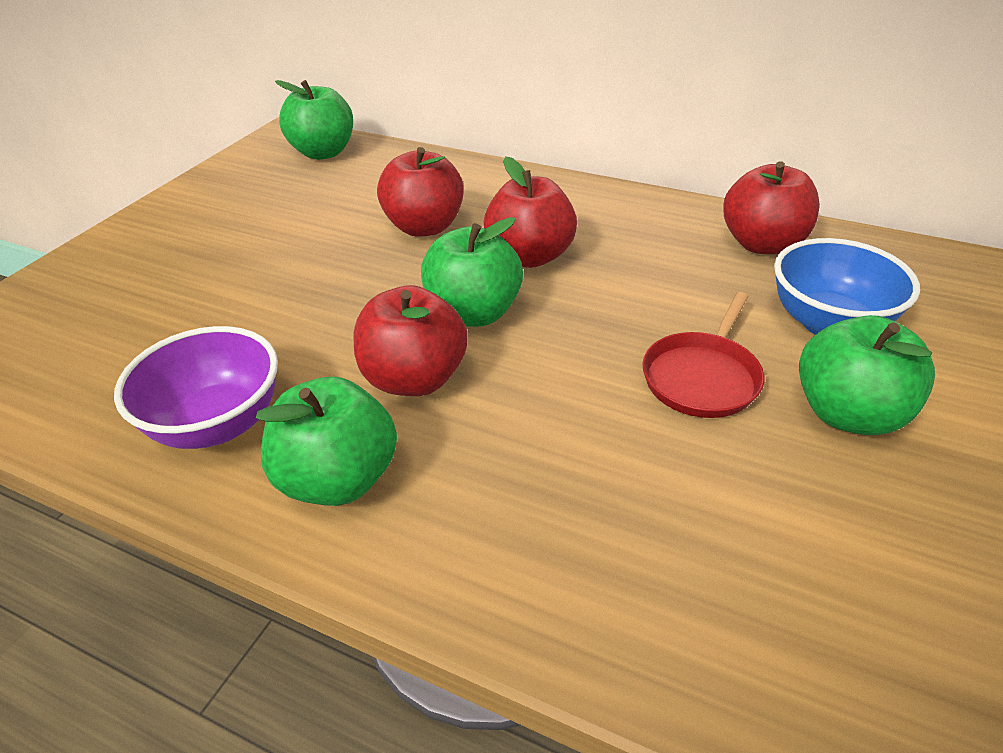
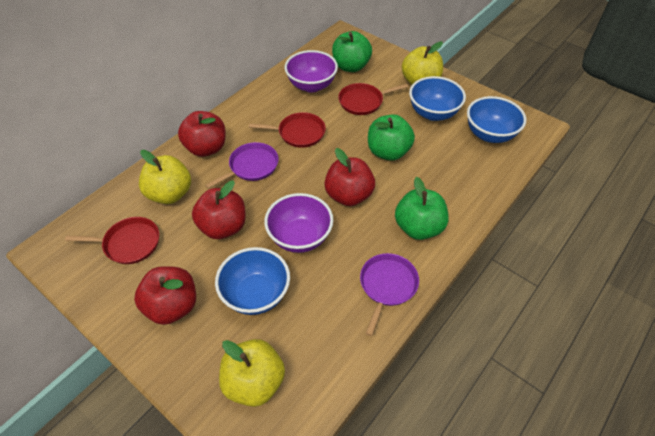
blue bowl: [774,238,920,335] = 1 -> [215,247,290,315] [409,76,466,121] [467,96,526,143] = 3
green apple: [256,377,397,506] [275,80,353,160] [421,217,523,327] [799,315,935,435] = 4 -> [332,31,372,72] [368,114,415,161] [395,177,449,240] = 3
purple bowl: [114,326,278,449] = 1 -> [264,193,333,253] [285,50,338,92] = 2
purple pan: none = 0 -> [205,142,279,189] [360,253,419,336] = 2
red pan: [642,292,765,418] = 1 -> [65,217,159,264] [249,112,326,148] [338,83,408,115] = 3
yellow apple: none = 0 -> [139,150,191,204] [219,339,285,407] [402,42,443,85] = 3

